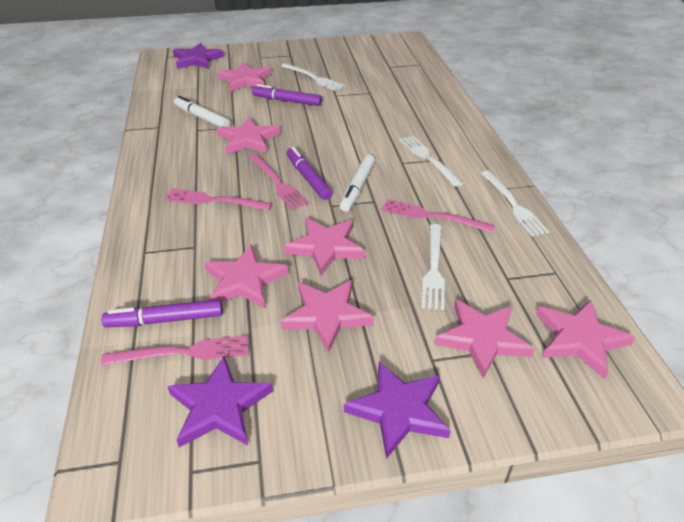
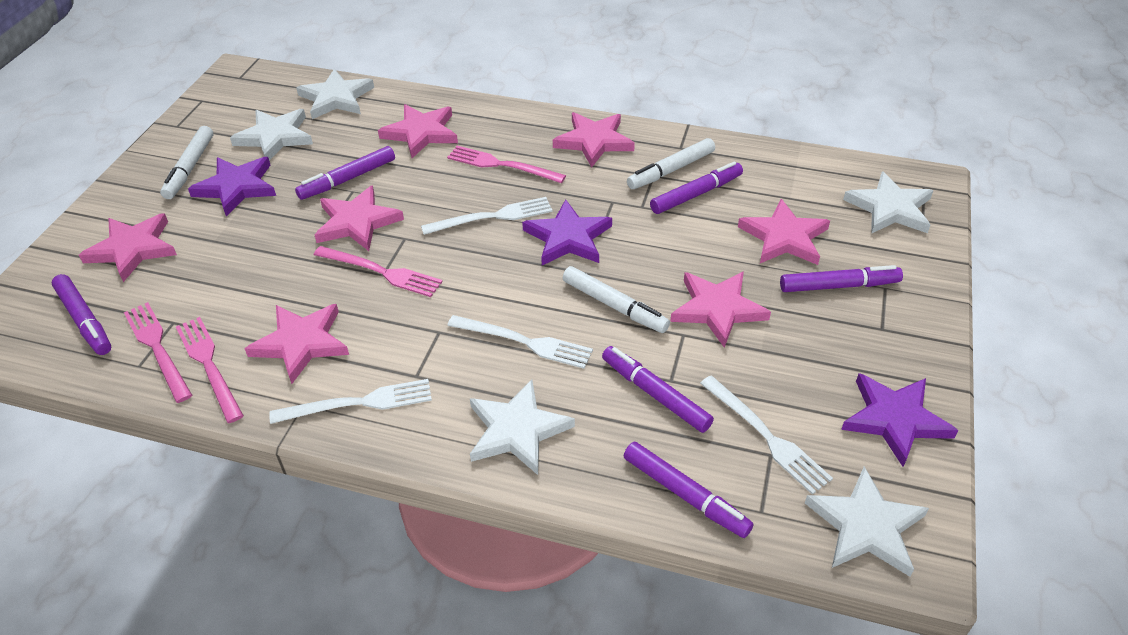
purple marker: [102,299,223,327] [252,84,322,106] [287,147,332,200] = 3 -> [52,274,111,355] [295,146,395,200] [602,346,714,433] [624,442,754,538] [650,162,743,214] [780,265,903,292] = 6
white marker: [174,96,230,127] [339,154,375,212] = 2 -> [160,126,213,199] [563,266,670,333] [627,138,715,189] = 3
white star: none = 0 -> [230,109,313,160] [296,69,374,119] [470,379,575,475] [805,466,929,577] [843,171,933,234] = 5

